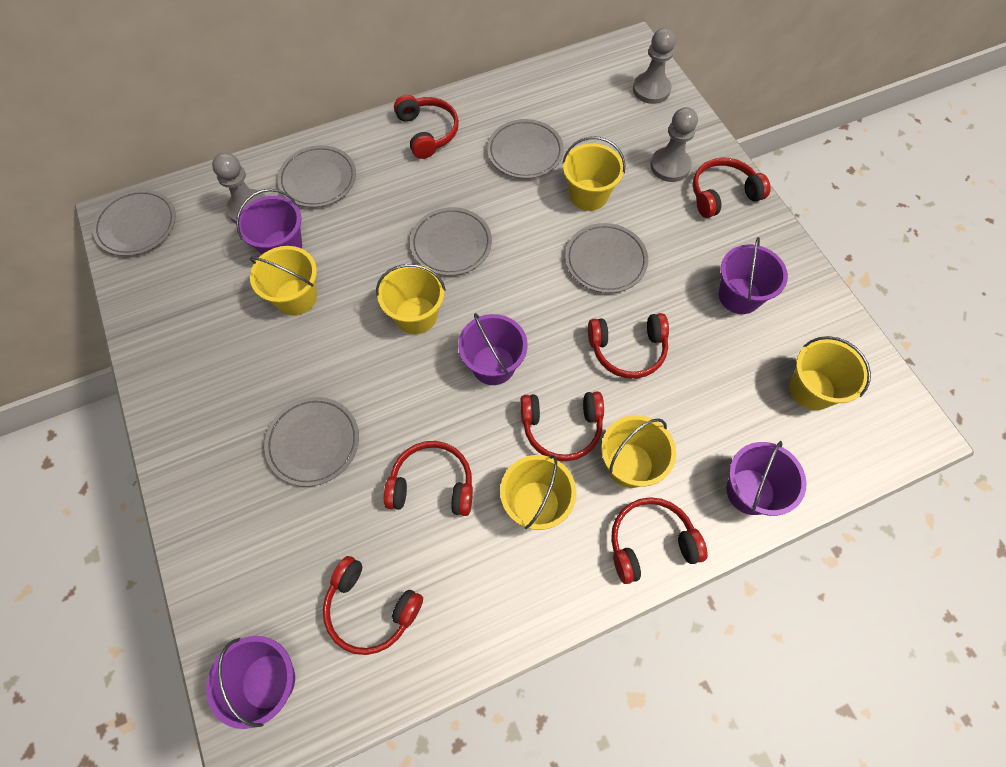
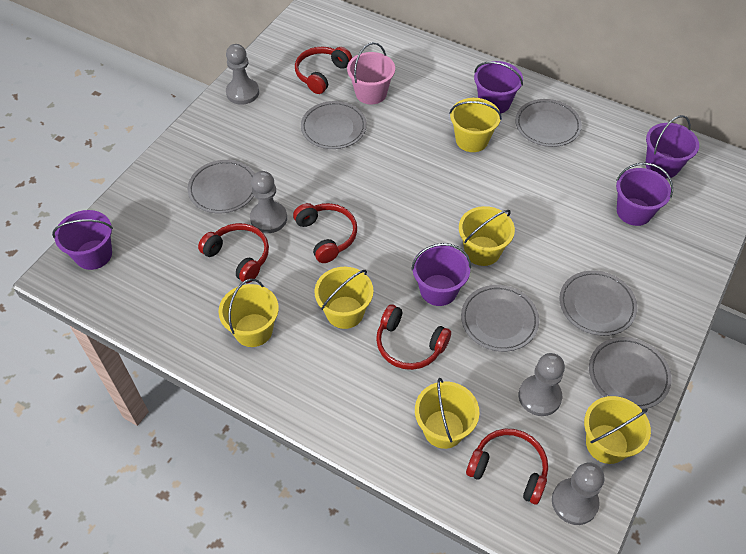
grey pawn: [212,152,266,223] [633,28,676,104] [650,107,698,182] = 3 -> [226,44,259,105] [250,171,287,233] [519,353,565,416] [552,462,605,525] = 4
pink bucket: none = 0 -> [347,42,395,104] = 1
red headphones: [323,556,423,655] [384,441,473,516] [394,95,459,159] [521,392,604,461] [588,313,669,379] [611,497,708,584] [693,158,771,218] = 7 -> [198,223,269,283] [293,203,357,263] [295,47,352,94] [376,304,451,370] [466,429,548,505] = 5

